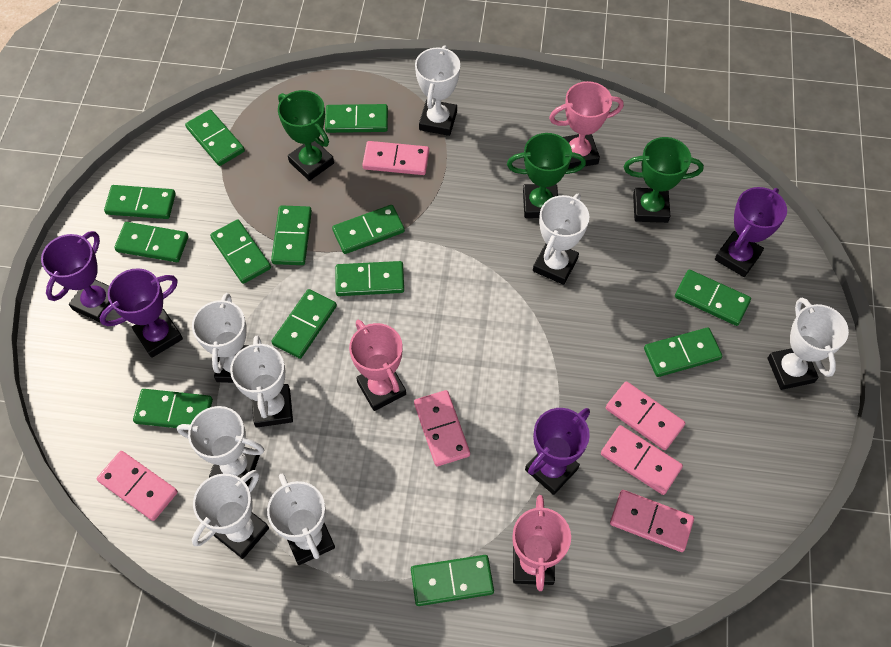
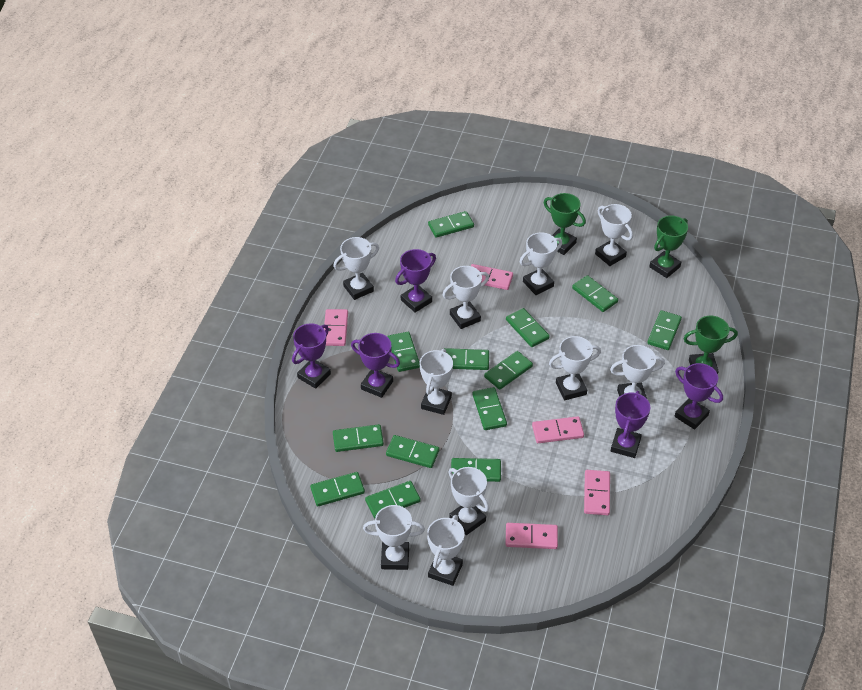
pink domino: [97,451,178,521] [362,141,429,175] [414,390,470,466] [601,425,683,495] [606,381,685,450] [610,490,694,552] = 6 -> [324,309,348,346] [471,264,513,290] [506,523,558,549] [532,416,584,443] [584,470,610,515] = 5
pink trophy: [349,320,406,411] [512,495,571,591] [549,81,624,169] = 3 -> none = 0
purple trophy: [41,231,110,323] [100,268,183,358] [525,408,590,495] [715,187,787,277] = 4 -> [292,323,331,389] [351,333,400,398] [395,249,436,313] [611,391,651,458] [675,363,723,430] = 5
white trophy: [177,406,264,486] [192,293,249,383] [192,470,269,559] [230,336,293,428] [267,473,335,565] [415,45,460,136] [533,194,589,285] [767,298,849,390] = 8 -> [333,237,379,300] [363,505,425,570] [420,349,453,415] [427,515,464,586] [443,266,489,329] [448,467,489,535] [520,232,562,295] [549,336,601,400] [595,204,633,266] [610,345,665,399] = 10

